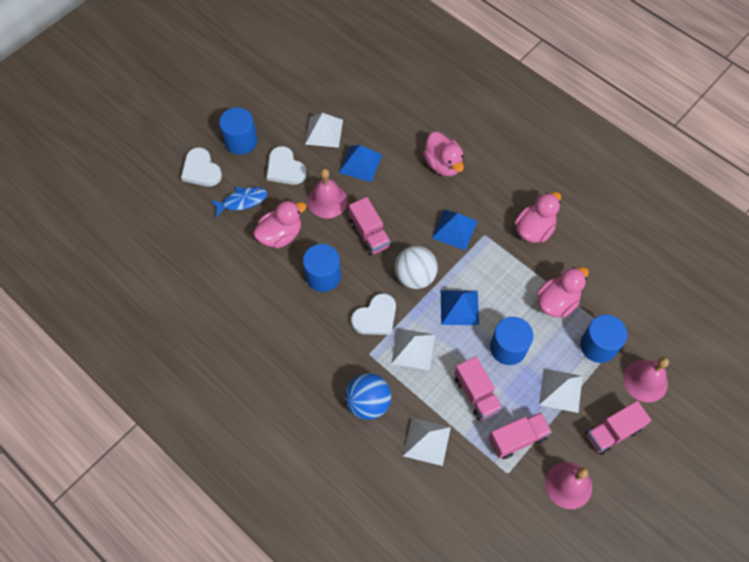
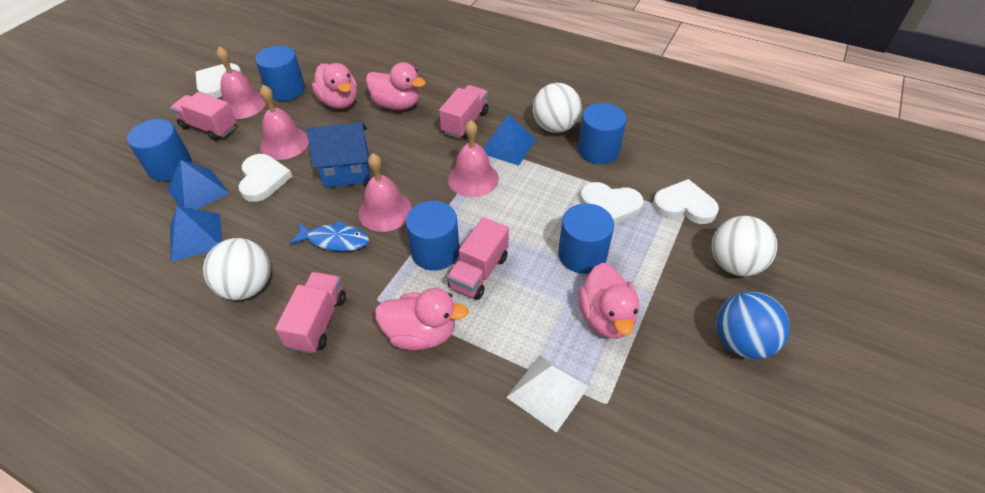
blue cylinder: [219,107,258,155] [303,244,341,292] [490,317,533,365] [580,315,627,363] = 4 -> [127,119,192,181] [255,45,305,101] [406,201,459,271] [558,203,614,274] [578,103,627,164] = 5
blue house: none = 0 -> [307,122,370,188] = 1
pink bell: [308,169,348,218] [545,462,592,509] [623,357,669,402] = 3 -> [217,46,266,119] [260,85,309,160] [359,153,412,232] [448,120,499,197] = 4
white ball: [395,246,438,289] = 1 -> [203,238,271,300] [533,83,582,133] [712,216,777,276] = 3
white heart: [181,147,222,187] [267,146,306,185] [351,293,396,335] = 3 -> [196,63,242,98] [238,154,293,202] [580,182,644,224] [653,179,719,224] = 4
white pyramid: [305,113,343,148] [391,329,435,370] [403,418,451,466] [539,368,582,413] = 4 -> [506,355,589,433] = 1

